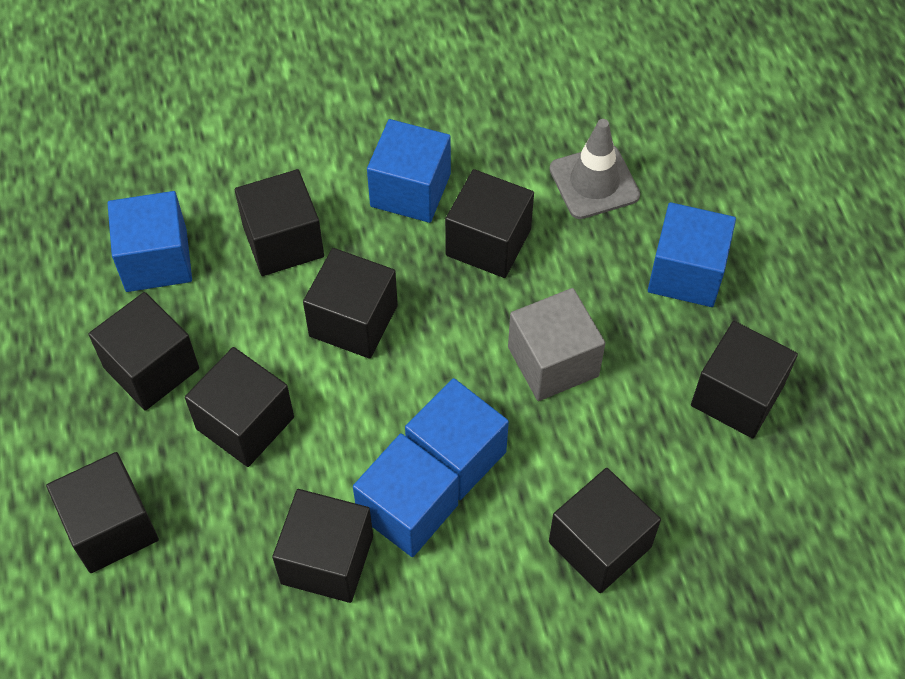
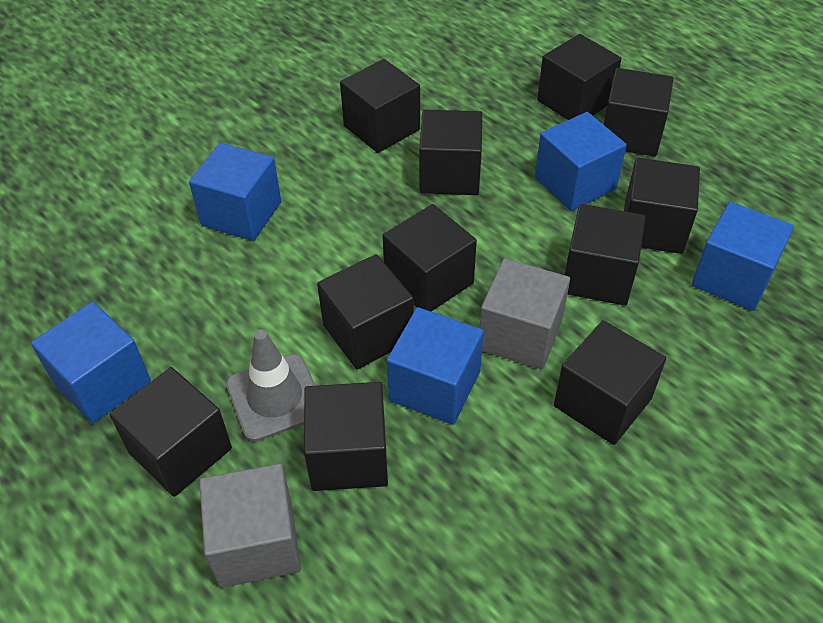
black cube: [46,452,159,573] [88,292,199,411] [185,347,294,467] [235,169,324,276] [272,489,373,603] [303,248,398,359] [445,169,534,278] [549,468,661,593] [691,321,798,438] = 9 -> [109,367,232,497] [304,382,388,491] [317,254,414,370] [340,59,420,153] [382,204,477,312] [419,110,482,195] [537,34,622,120] [554,320,666,445] [565,204,646,306] [604,68,674,157] [624,158,700,254] = 11
grey cube: [508,288,605,401] = 1 -> [199,463,301,588] [480,258,570,370] = 2

